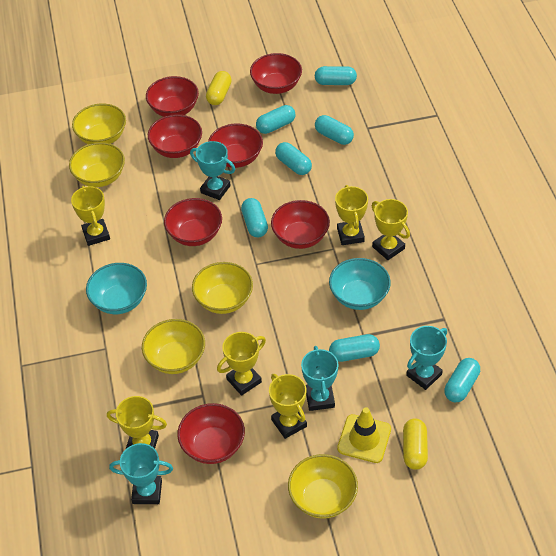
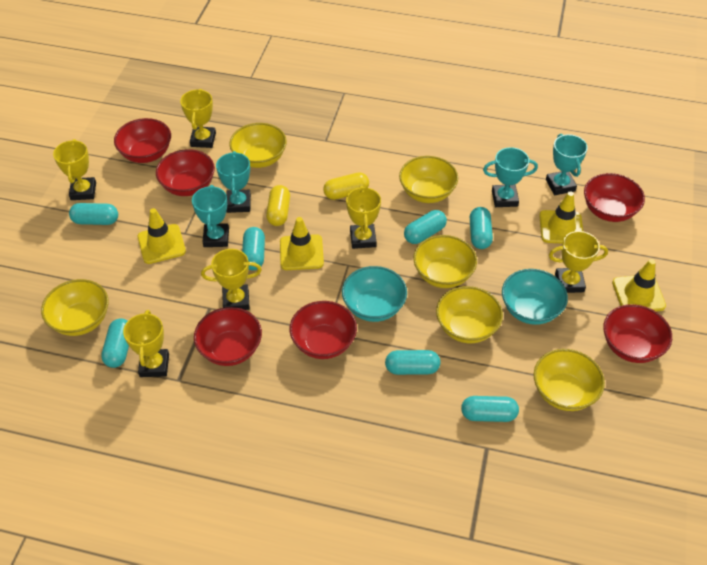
red bowl: [146,76,199,117] [148,114,202,158] [164,198,222,246] [177,403,245,464] [208,123,263,168] [250,53,302,94] [271,200,330,249] = 7 -> [114,118,171,163] [156,149,215,196] [194,307,262,366] [290,301,357,359] [584,173,645,222] [603,304,672,363] = 6
yellow bowl: [69,142,125,187] [72,103,126,144] [142,319,205,374] [192,262,253,314] [288,454,358,519] = 5 -> [41,279,109,336] [229,123,287,168] [399,156,458,203] [413,235,477,288] [436,286,503,343] [534,349,605,411] = 6
yellow traffic cone: [337,407,391,463] = 1 -> [138,208,186,264] [280,217,324,270] [539,191,583,243] [612,259,666,311] = 4

